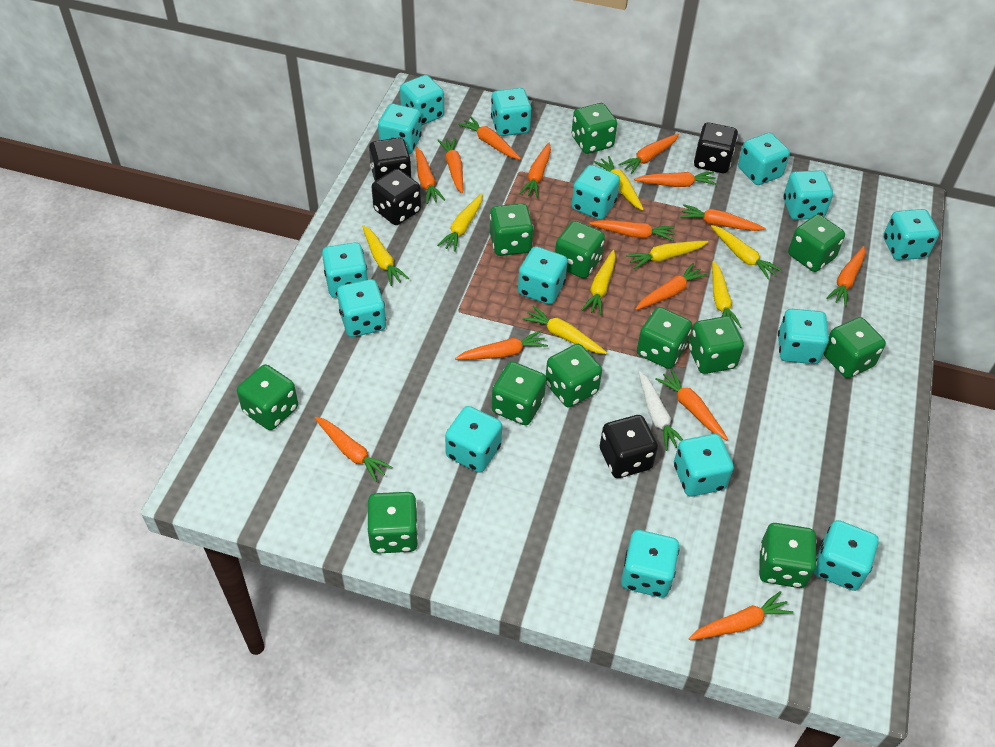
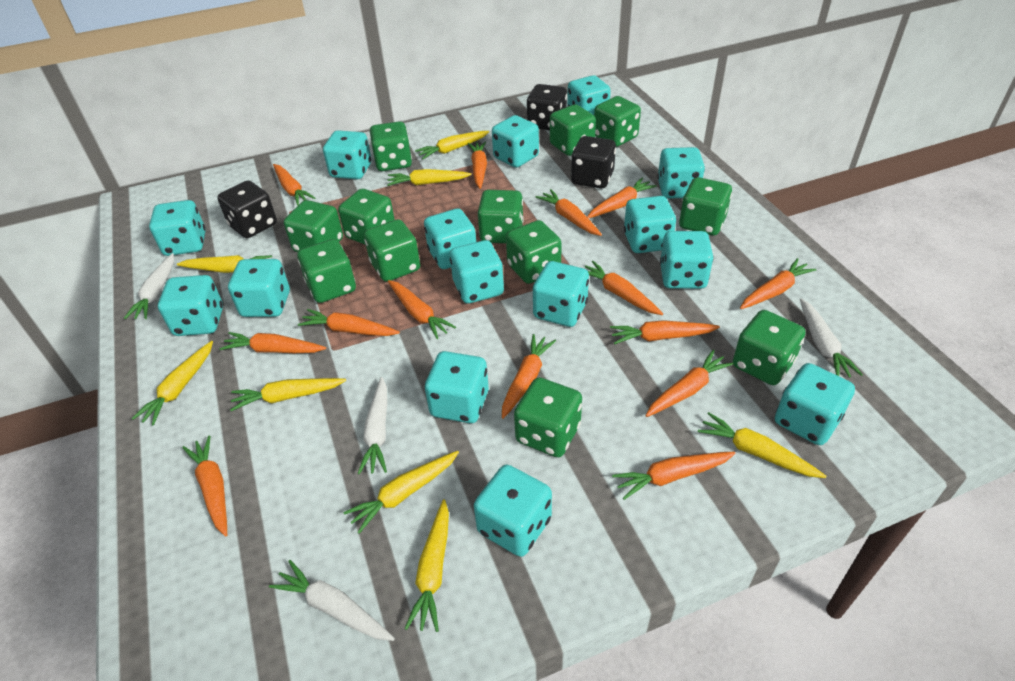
black dice: [369,138,412,181] [372,169,421,225] [600,415,658,478] [694,122,738,173] = 4 -> [217,181,277,238] [527,84,567,130] [571,136,616,188] = 3
white carrot: [639,371,683,451] = 1 -> [124,253,174,319] [269,560,395,641] [358,377,387,474] [800,298,863,378] = 4

